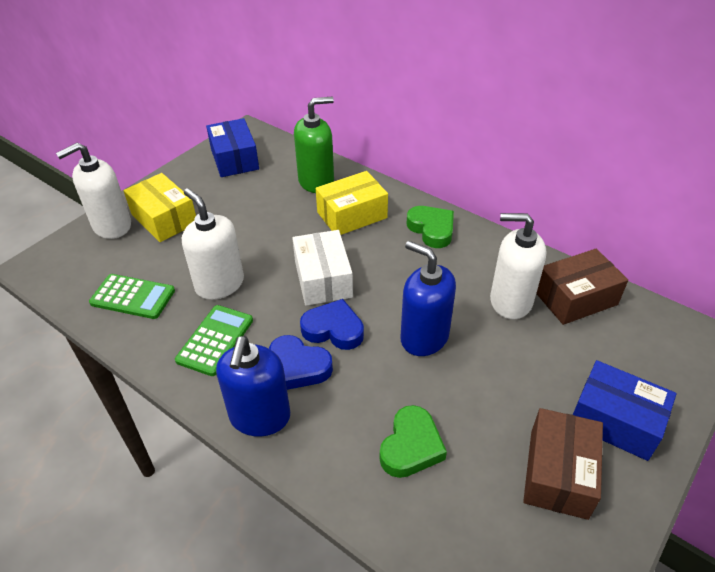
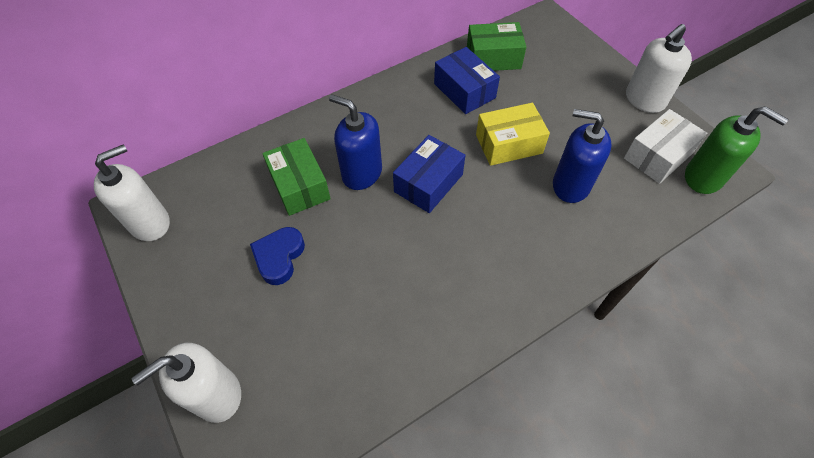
blue heart: [269,335,333,390] [300,299,364,350] = 2 -> [250,227,305,285] = 1
brown box: [523,408,603,520] [536,249,628,325] = 2 -> none = 0
green box: none = 0 -> [262,138,331,216] [467,22,526,71] = 2
green calculator: [89,274,175,319] [175,305,253,376] = 2 -> none = 0
green heart: [379,405,447,478] [407,206,454,248] = 2 -> none = 0
yellow box: [123,173,196,242] [316,171,388,235] = 2 -> [476,103,550,166] = 1

